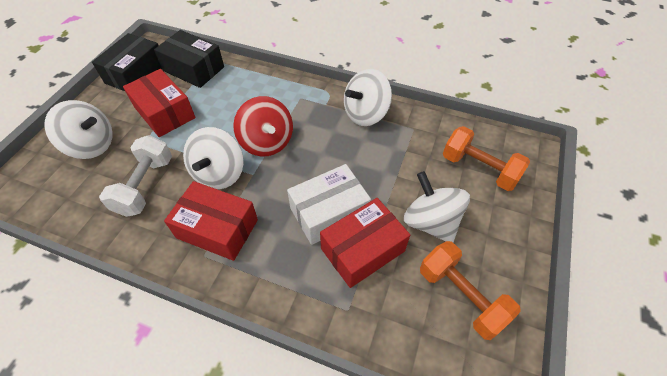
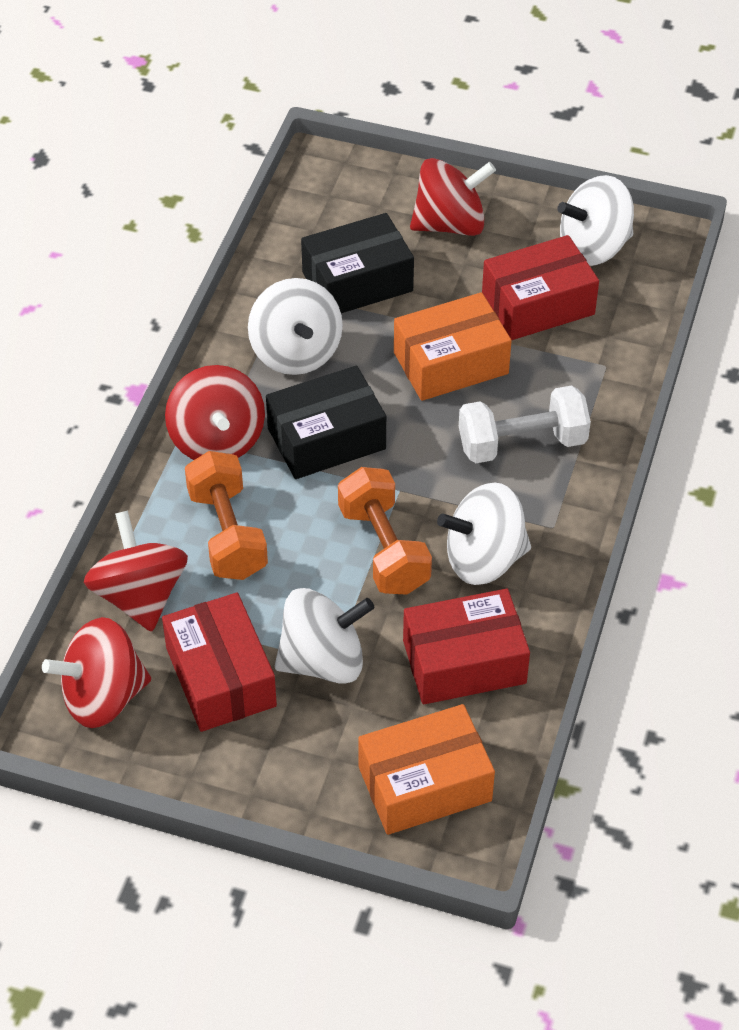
orange box: none = 0 -> [358,704,495,835] [394,292,512,401] = 2
red spinning top: [233,96,293,157] = 1 -> [42,617,151,728] [84,510,188,632] [165,365,265,460] [410,158,496,236] = 4
white box: [287,164,371,245] = 1 -> none = 0

